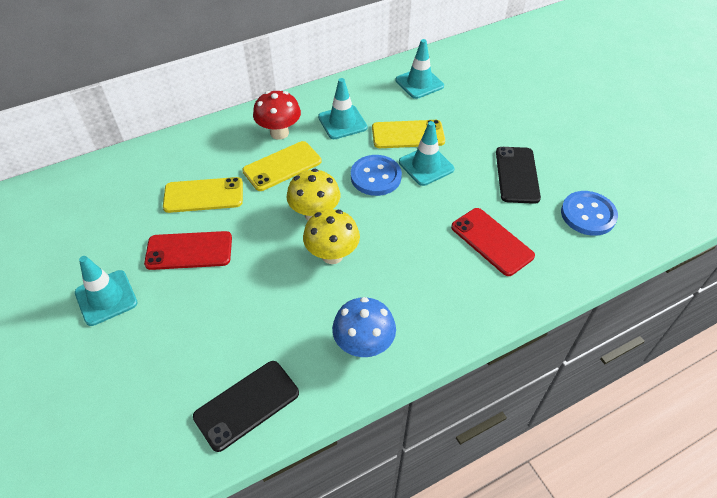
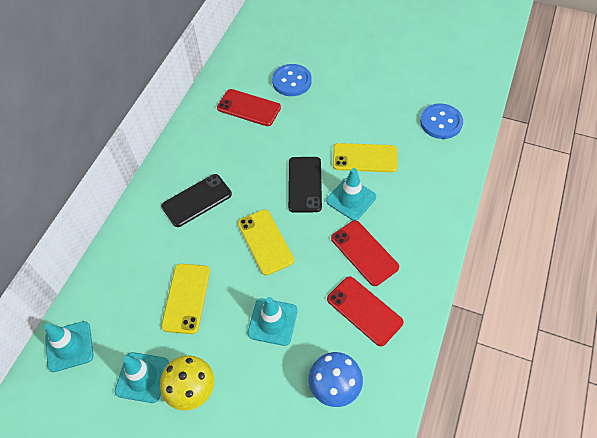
red mushroom: [253,91,301,140] = 1 -> none = 0
red phone: [144,231,232,270] [451,208,535,276] = 2 -> [217,89,281,126] [327,276,404,346] [331,220,399,286] = 3
yellow mushroom: [287,169,340,220] [303,209,360,264] = 2 -> [160,355,214,411] = 1

